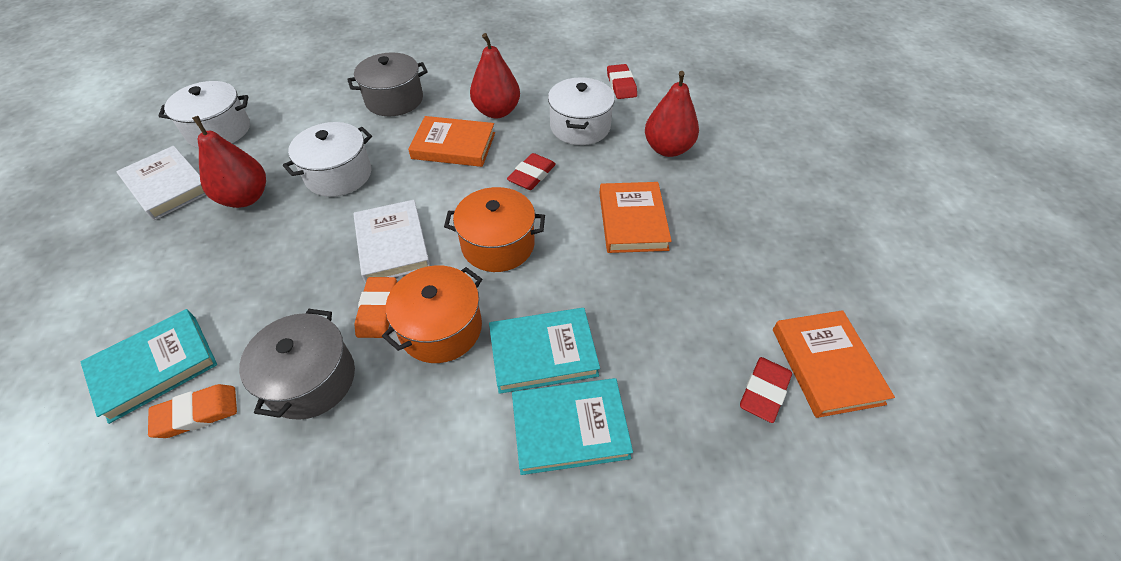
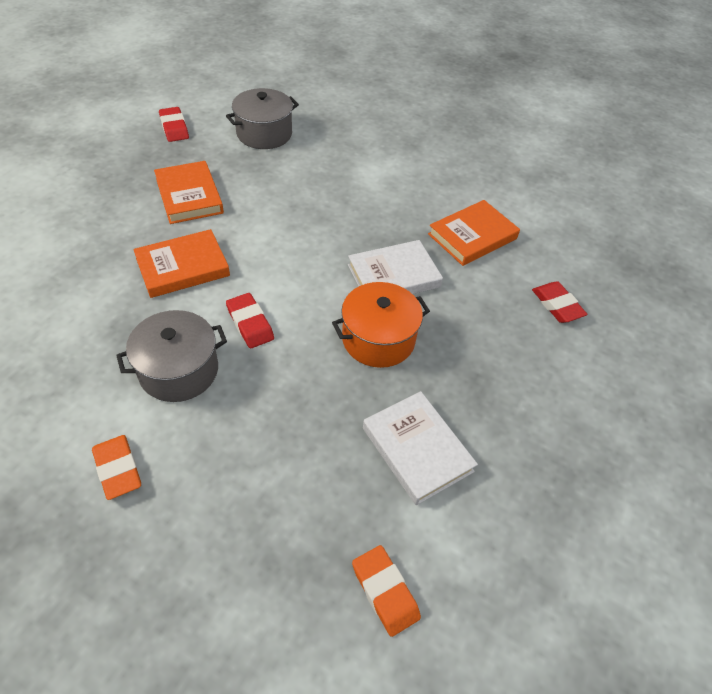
orange pot: [382,265,482,363] [444,187,545,272] = 2 -> [332,282,430,368] = 1
red pear: [192,116,266,208] [470,33,520,118] [645,71,699,157] = 3 -> none = 0
turquoise book: [81,309,217,424] [489,308,600,394] [512,378,633,475] = 3 -> none = 0
white pot: [158,81,250,148] [283,122,372,197] [548,77,615,145] = 3 -> none = 0

